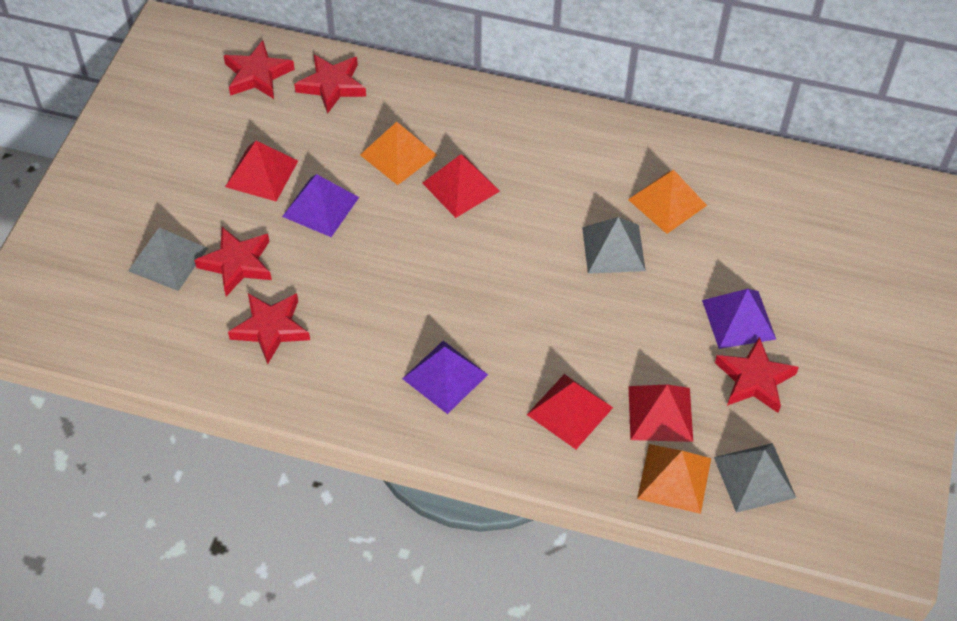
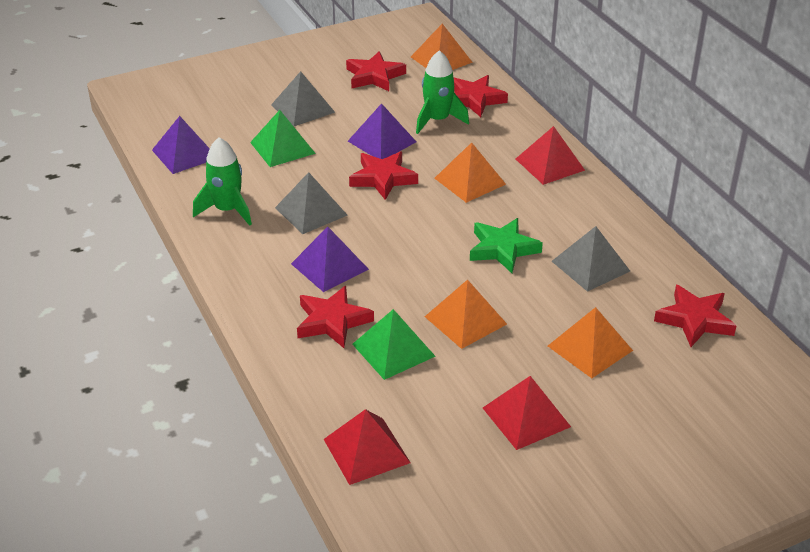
green pyramid: none = 0 -> [250,110,316,167] [352,309,436,380] = 2
green rocket: none = 0 -> [193,137,252,226] [416,50,469,134] = 2
green star: none = 0 -> [470,218,543,273] = 1
orange pyramid: [360,122,437,185] [628,170,707,234] [637,444,711,514] = 3 -> [411,24,473,70] [425,280,507,349] [435,142,506,203] [548,307,633,378] = 4
red pyramid: [225,141,298,201] [423,154,500,218] [527,374,613,449] [628,384,693,442] = 4 -> [324,409,411,485] [483,376,571,450] [516,126,585,185] = 3

